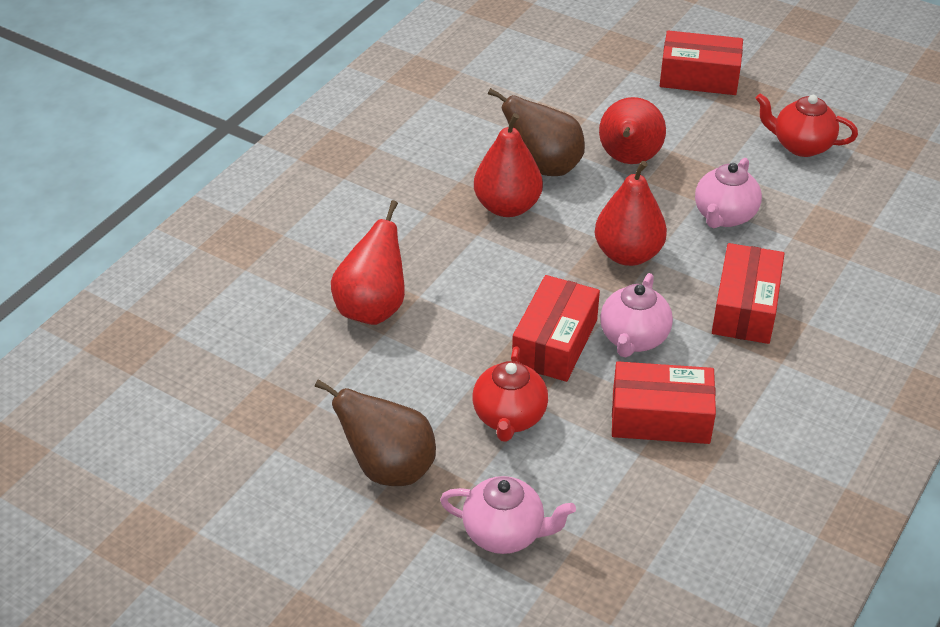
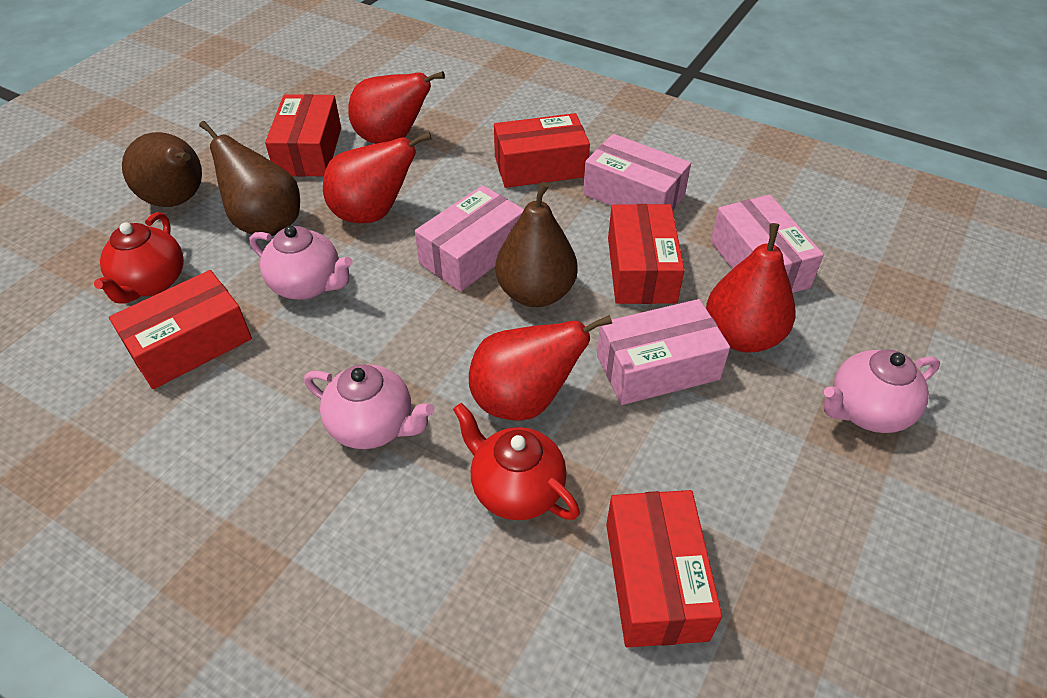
brown pear: [315,379,436,486] [488,88,585,176] = 2 -> [122,132,202,207] [199,121,300,236] [495,182,578,307] = 3
pink box: none = 0 -> [415,185,524,292] [583,134,691,210] [597,299,730,405] [711,195,824,293] = 4
red box: [512,275,600,382] [612,361,716,444] [660,31,743,95] [712,243,785,344] = 4 -> [109,270,252,389] [265,94,341,176] [494,113,590,188] [606,490,722,648] [608,204,685,304] = 5

